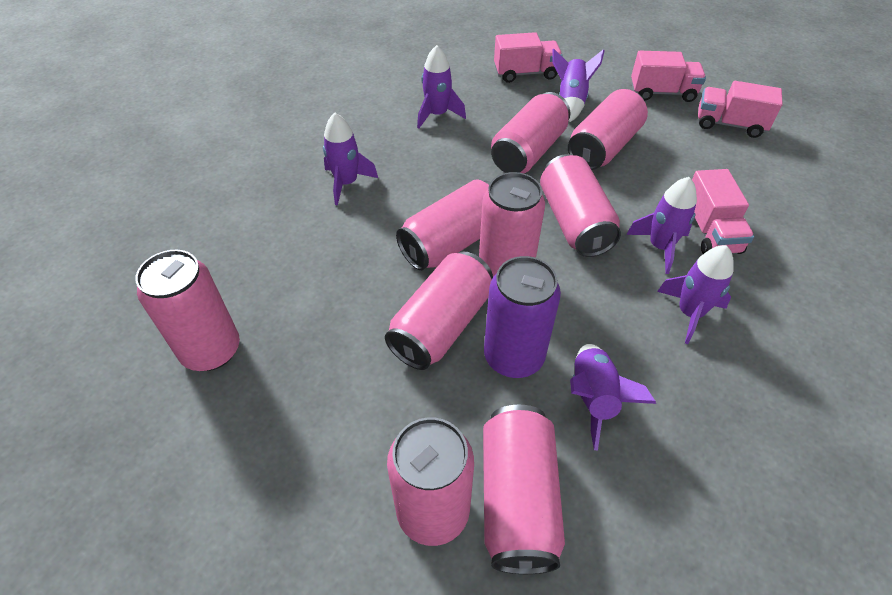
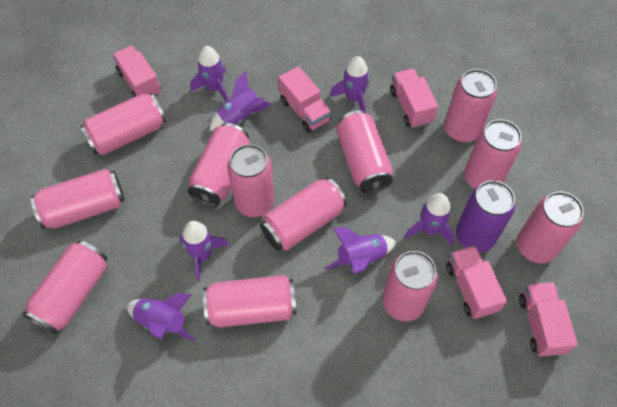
pink can: [135,250,240,371] [385,252,493,370] [387,417,474,546] [396,179,490,270] [479,172,545,277] [483,405,565,574] [491,92,570,174] [540,154,621,257] [568,89,648,170] = 9 -> [23,240,107,334] [31,169,125,229] [80,93,166,155] [188,123,250,207] [203,275,297,328] [227,144,275,217] [260,178,347,251] [336,110,393,194] [382,251,438,321] [444,69,497,143] [464,119,522,189] [517,191,584,263] = 12
pink truck: [494,32,563,83] [631,51,706,102] [692,169,754,254] [698,81,783,138] = 4 -> [113,46,161,97] [279,66,332,132] [390,68,438,128] [446,245,507,319] [519,282,578,357] = 5
purple rocket: [323,113,378,205] [417,45,466,128] [552,49,605,122] [570,344,656,451] [626,177,697,274] [657,245,734,344] = 6 -> [127,293,196,342] [179,221,228,282] [190,46,228,102] [209,70,271,131] [325,227,396,274] [330,56,370,112] [405,193,454,245] = 7

